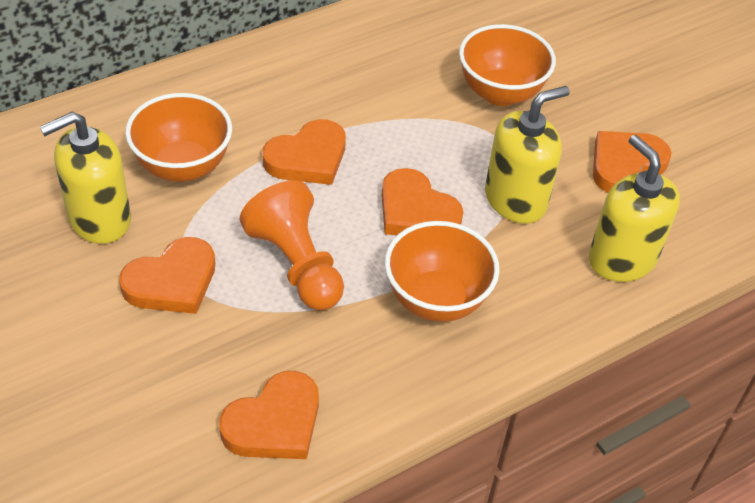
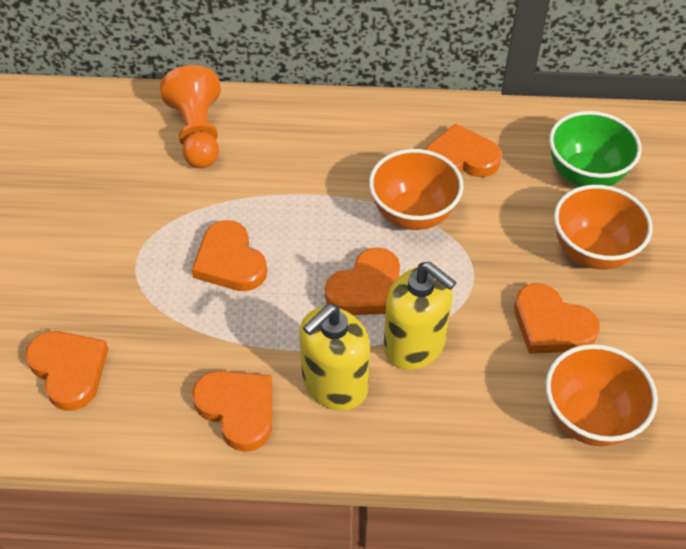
green bowl: none = 0 -> [549,111,642,187] = 1
orange heart: [119,237,215,314] [219,371,319,459] [263,119,346,185] [382,168,463,235] [593,131,671,193] = 5 -> [25,331,108,411] [192,220,267,291] [192,371,272,452] [325,247,400,315] [425,124,501,177] [514,283,600,354] = 6
yellow soap dispenser: [40,112,131,244] [485,86,570,224] [589,135,680,282] = 3 -> [299,304,370,411] [384,261,456,370] = 2

